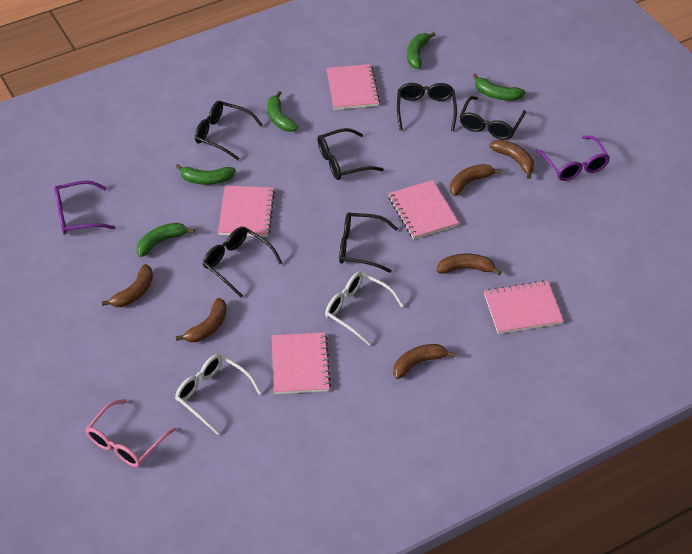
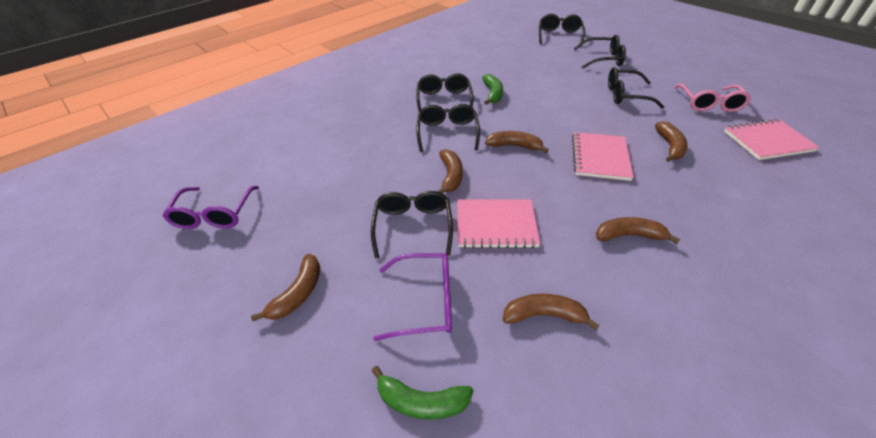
green banana: [137,223,195,257] [176,164,235,185] [268,91,298,132] [407,32,436,69] [473,74,525,101] = 5 -> [371,366,474,420] [482,74,503,105] = 2
pink notebook: [218,186,275,237] [272,332,331,394] [326,64,380,110] [388,180,459,239] [484,280,564,334] = 5 -> [457,200,540,248] [572,132,634,181] [724,119,820,160] = 3
white glasses: [175,354,262,435] [325,272,404,346] = 2 -> none = 0

